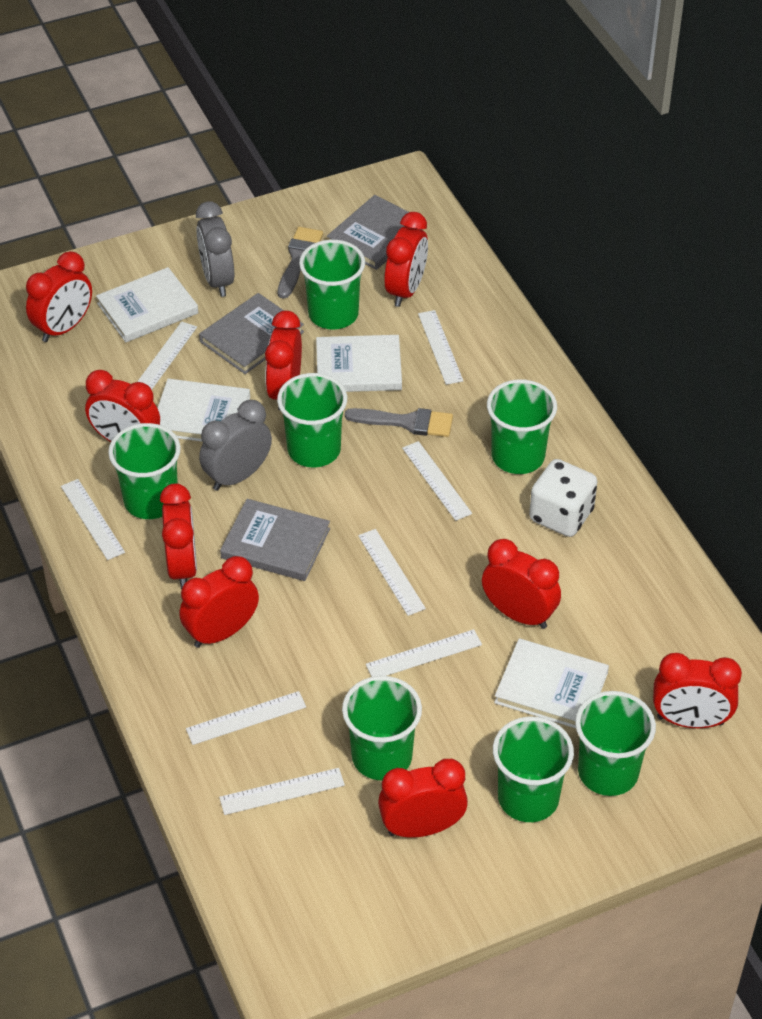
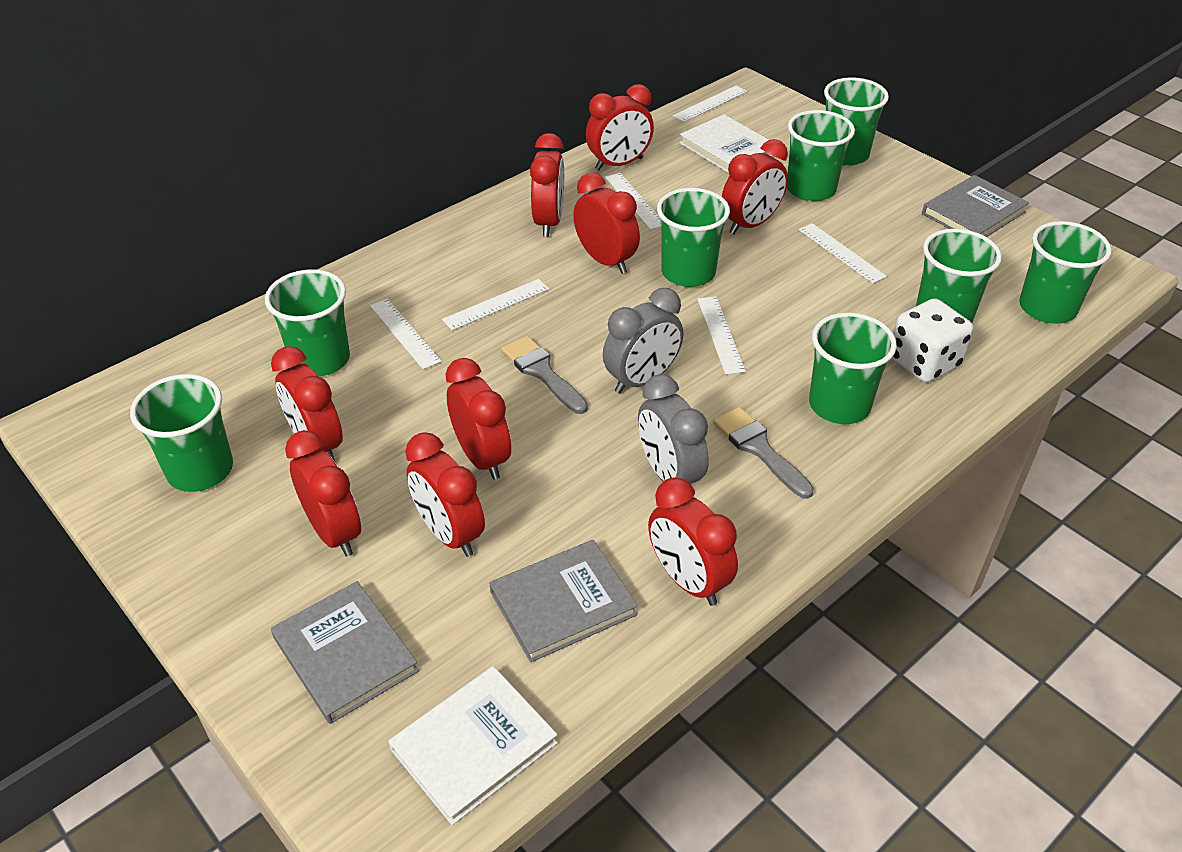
green cup: [108,423,181,519] [277,373,347,467] [299,240,365,330] [342,676,422,780] [487,379,557,474] [493,717,574,822] [575,691,656,796] = 7 -> [130,374,233,492] [265,269,350,376] [657,188,730,287] [787,110,855,201] [809,313,897,424] [824,77,889,166] [916,229,1002,323] [1019,221,1112,324] = 8
white book: [96,267,198,342] [157,379,250,442] [316,335,402,392] [494,638,609,728] = 4 -> [388,666,558,825] [680,114,773,173] = 2
white ruler: [61,479,125,560] [137,321,197,390] [186,691,306,745] [219,768,345,815] [358,529,426,616] [366,629,482,677] [402,441,472,521] [418,310,463,385] = 8 -> [370,298,442,370] [442,279,549,330] [605,173,661,230] [673,86,747,122] [697,296,746,375] [799,223,887,283] = 6

